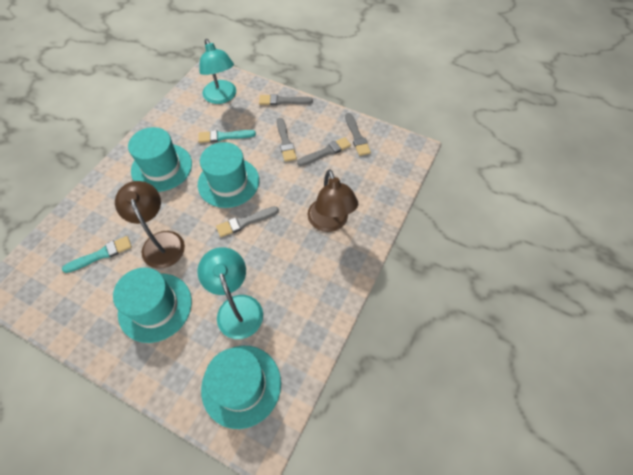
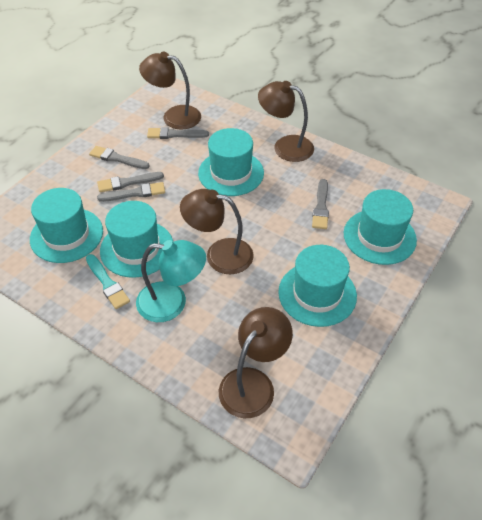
brown lamp: [115,181,185,268] [307,169,358,232] = 2 -> [139,52,201,129] [180,189,254,274] [219,307,293,418] [258,81,314,162] = 4
turquoise brush: [62,236,132,273] [198,130,256,143] = 2 -> [86,254,130,309] = 1
turquoise hat: [113,268,192,343] [128,127,192,192] [198,142,259,208] [201,346,281,429] = 4 -> [30,188,103,263] [100,201,173,278] [198,128,264,196] [278,245,357,327] [344,189,417,265] = 5
turquoise lamp: [198,247,263,339] [199,39,236,104] = 2 -> [136,240,206,322] = 1

